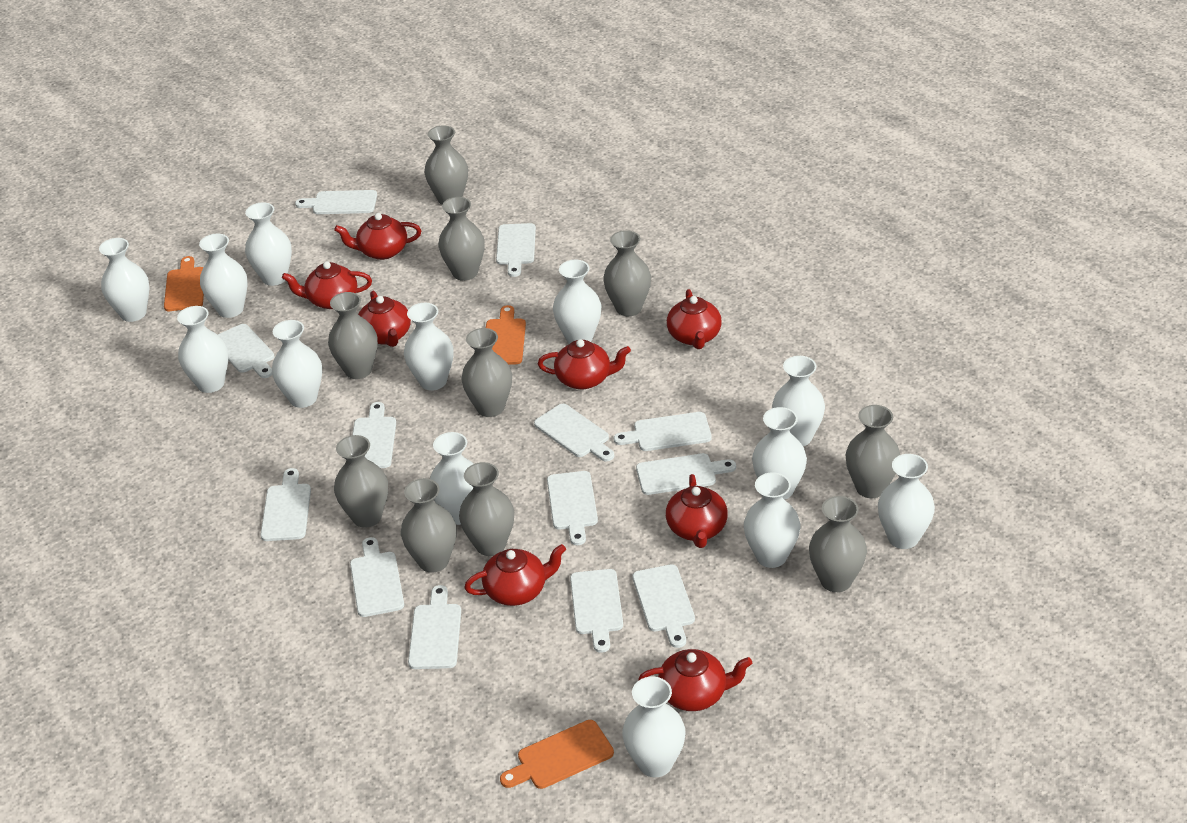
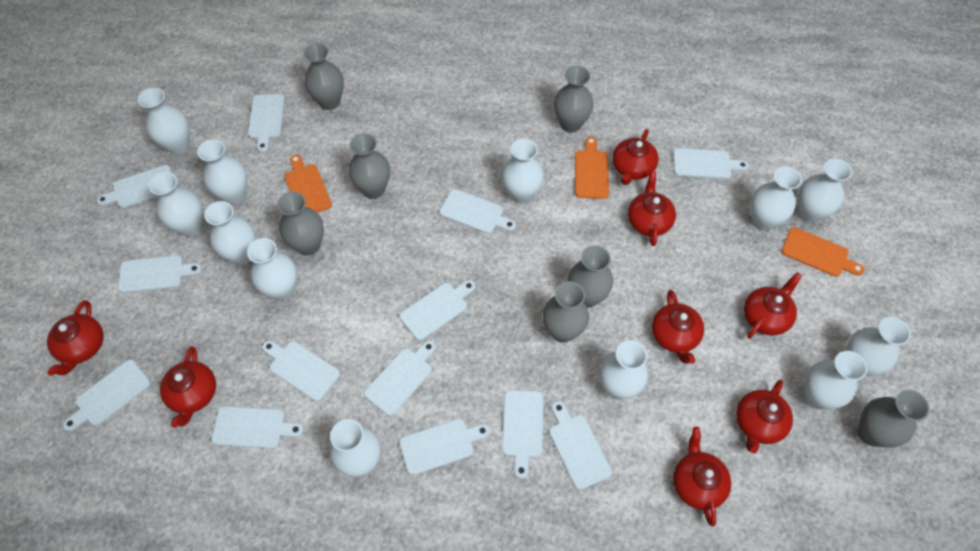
grey vase: [328,292,378,379] [334,435,388,528] [401,478,456,573] [424,125,468,205] [438,197,485,281] [459,462,514,556] [461,328,512,417] [603,230,651,316] [809,496,867,592] [846,405,900,498] = 10 -> [277,192,324,256] [304,43,344,110] [348,133,390,199] [543,281,589,343] [554,66,594,133] [568,245,613,308] [858,390,930,447] = 7
white vase: [99,238,149,322] [177,306,229,393] [199,234,248,318] [245,202,292,286] [272,320,322,408] [404,303,454,391] [430,432,474,525] [553,260,602,344] [622,676,686,777] [744,472,800,568] [752,407,807,500] [772,356,825,446] [878,454,935,549] = 13 -> [138,88,189,154] [149,172,203,236] [197,139,247,205] [204,201,256,265] [247,238,297,301] [330,419,381,477] [502,138,544,204] [599,340,648,399] [750,166,802,231] [797,158,852,223] [804,351,867,409] [845,317,911,376] = 12

